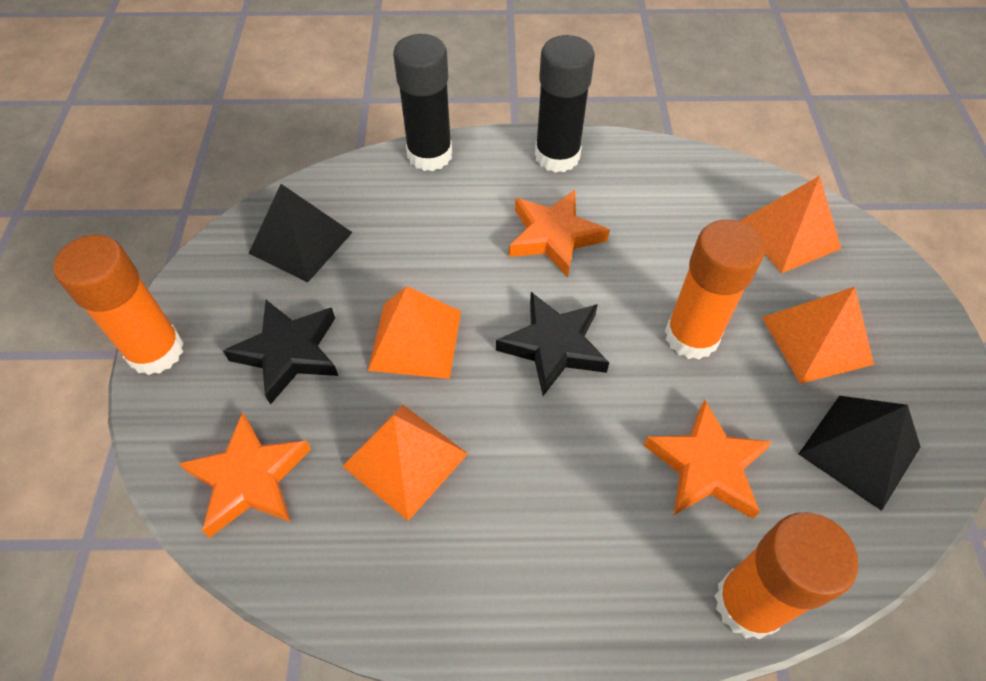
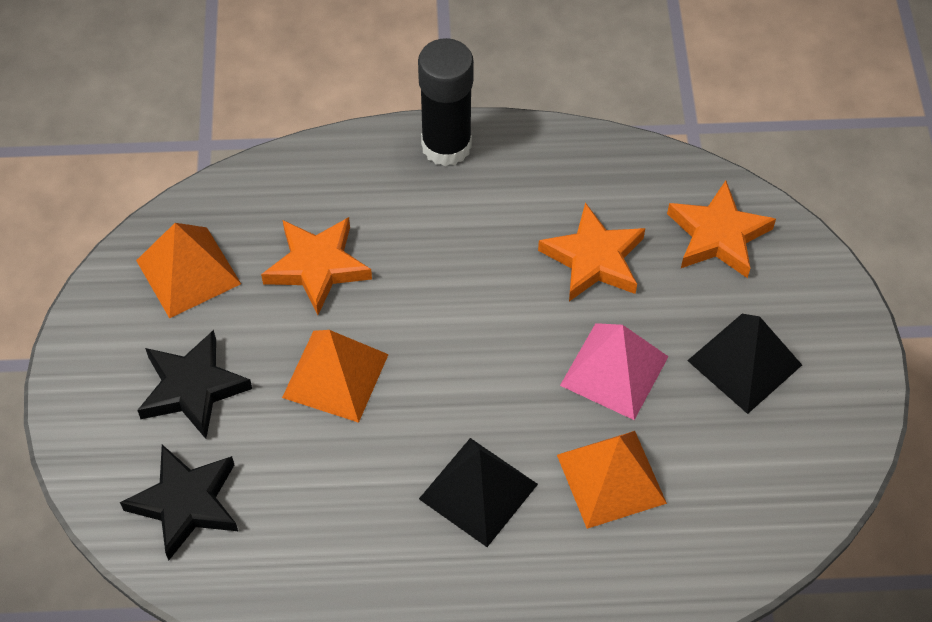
black glue stick: [393,34,452,171] [535,35,595,173] = 2 -> [418,38,474,166] = 1
orange glue stick: [53,235,184,375] [665,219,765,360] [715,512,858,639] = 3 -> none = 0
orange pyramid: [342,405,468,521] [368,286,461,379] [740,176,841,273] [762,287,874,384] = 4 -> [136,223,241,318] [282,330,389,423] [557,431,667,529] = 3
pink pyramid: none = 0 -> [560,323,669,420] = 1

